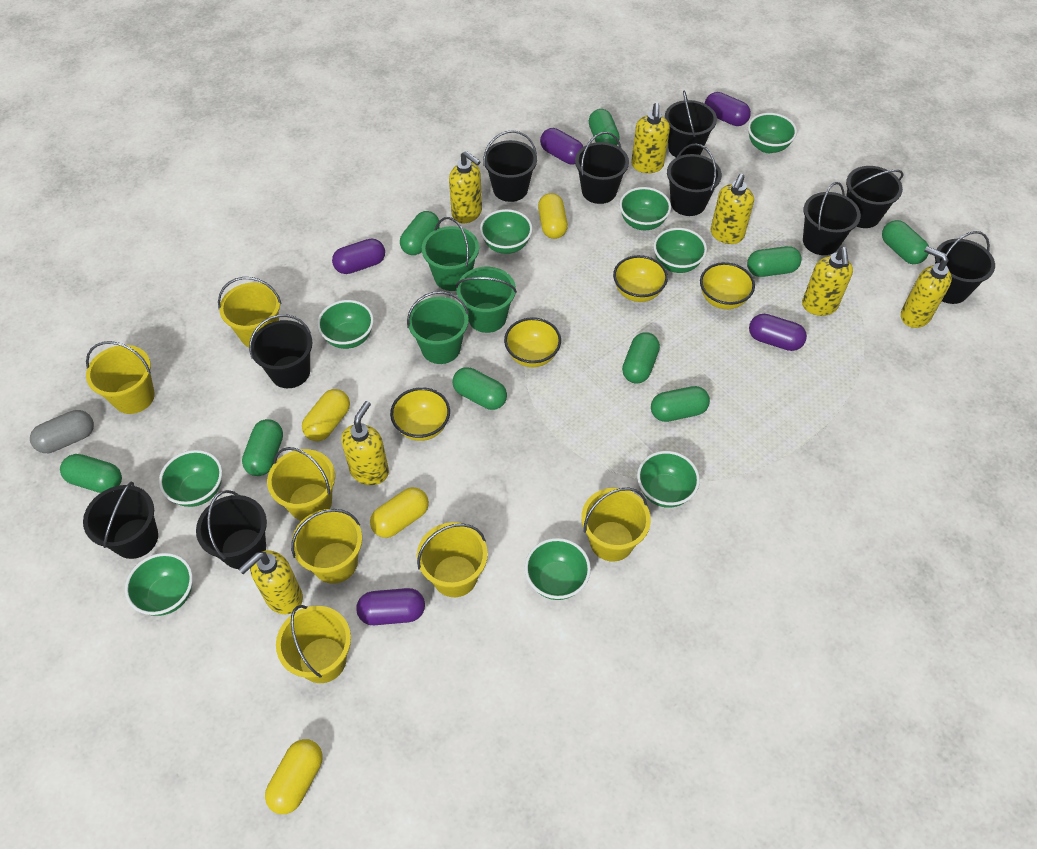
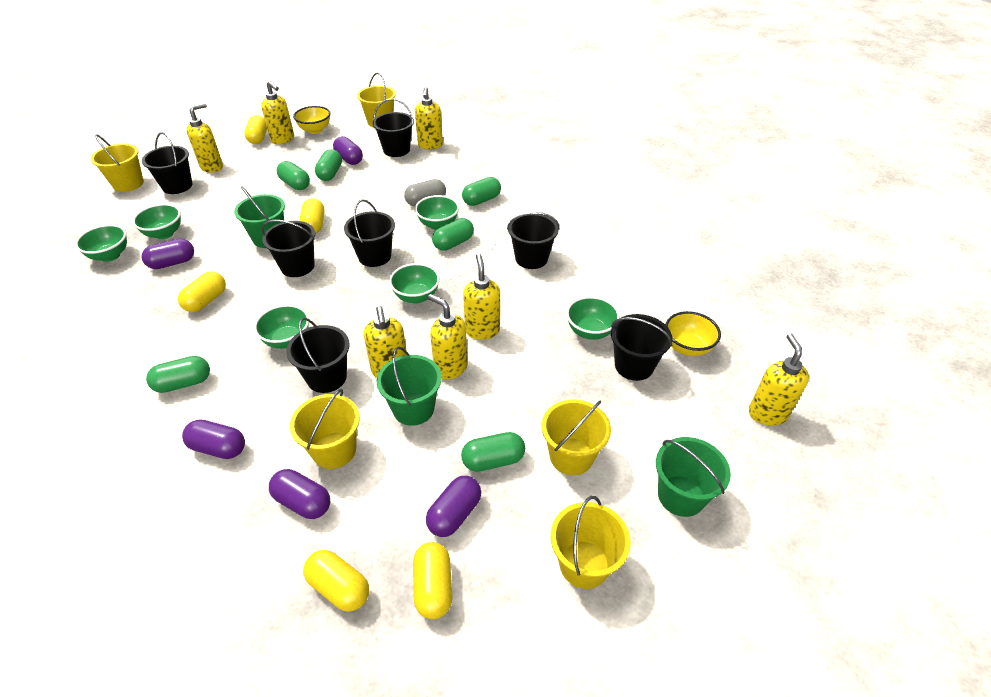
black bucket: [83,482,158,559] [196,490,267,569] [249,314,312,388] [483,130,537,202] [575,132,629,204] [665,90,717,157] [667,143,722,216] [803,182,861,255] [846,166,904,228] [935,231,995,304] = 10 -> [142,132,192,194] [262,220,315,277] [286,318,349,393] [344,199,395,267] [373,99,414,157] [507,212,559,269] [611,314,672,381] = 7
green bowl: [125,553,193,616] [159,450,222,507] [317,300,374,349] [480,209,533,254] [525,538,591,600] [619,187,671,230] [637,451,700,508] [653,228,707,273] [748,113,797,153] = 9 -> [75,224,127,262] [132,204,181,239] [254,304,309,349] [389,263,440,304] [415,195,459,230] [566,296,620,340] = 6
green capsule: [60,454,122,493] [242,419,283,476] [400,211,440,255] [452,367,507,410] [589,109,620,146] [622,332,660,383] [651,386,710,422] [747,246,802,277] [882,220,929,264] = 9 -> [146,356,210,393] [277,161,310,190] [315,149,342,181] [432,218,474,251] [461,432,525,472] [462,177,501,206] = 6
yellow bowl: [390,387,450,441] [504,317,561,367] [613,255,668,302] [700,262,755,309] = 4 -> [293,106,331,134] [665,311,721,356] = 2
yellow bucket: [86,341,155,414] [218,277,282,348] [267,447,335,521] [276,605,351,683] [291,509,362,584] [417,522,488,597] [581,488,651,562] = 7 -> [91,134,144,192] [290,389,360,469] [357,72,396,127] [542,400,611,475] [551,496,631,589] = 5
yellow capsule: [265,739,323,814] [302,389,350,441] [370,487,429,538] [538,193,568,239] = 4 -> [178,271,226,312] [244,115,267,144] [299,198,325,234] [303,550,369,612] [413,542,452,619] = 5

